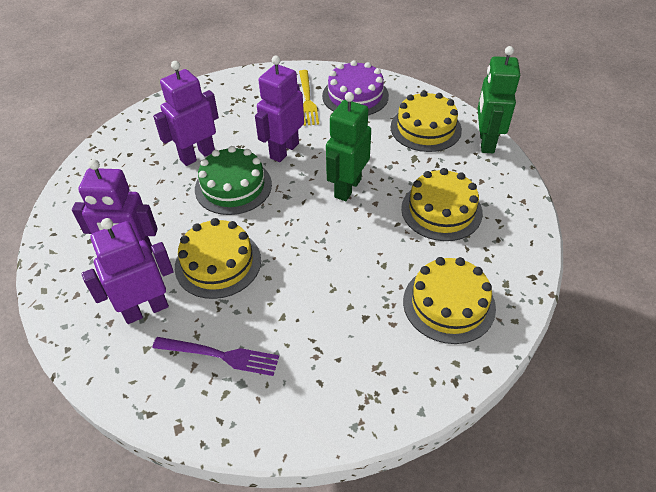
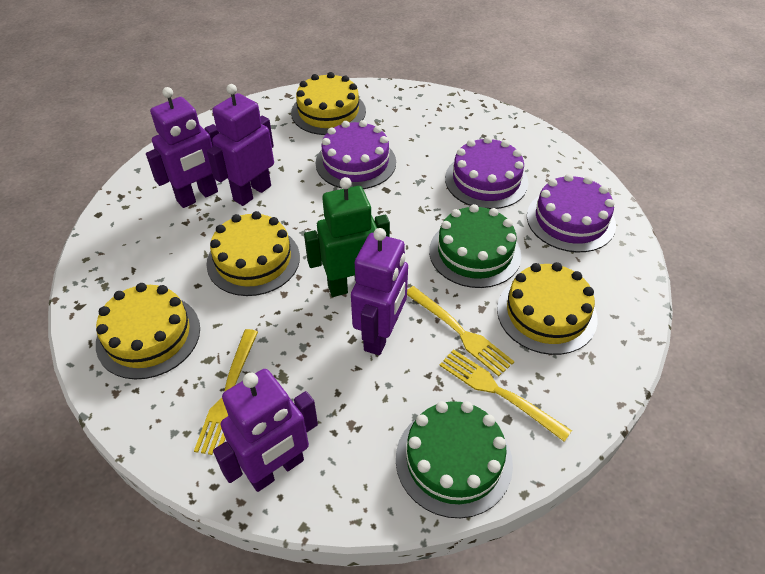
green cake: [195,146,272,215] = 1 -> [396,401,513,518] [429,204,521,288] = 2
green robot: [326,92,371,201] [478,46,520,153] = 2 -> [304,177,390,297] = 1
purple cake: [322,60,389,115] = 1 -> [316,120,396,189] [445,136,528,209] [527,174,616,252] = 3
purple fork: [152,337,279,376] = 1 -> none = 0
yellow fork: [299,70,319,126] = 1 -> [194,329,258,455] [407,286,515,376] [439,349,572,442] = 3

